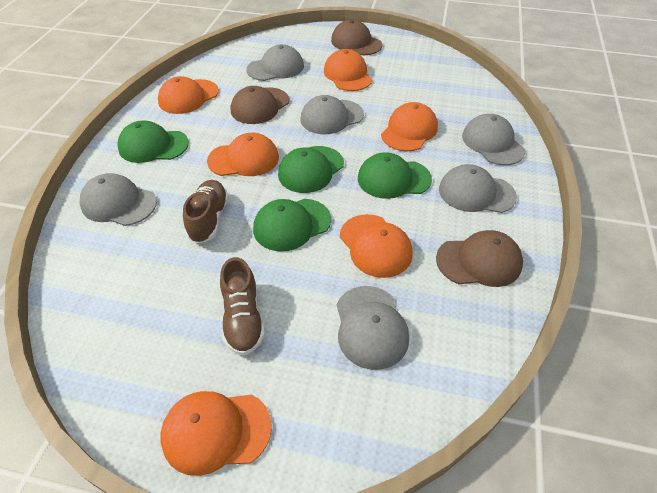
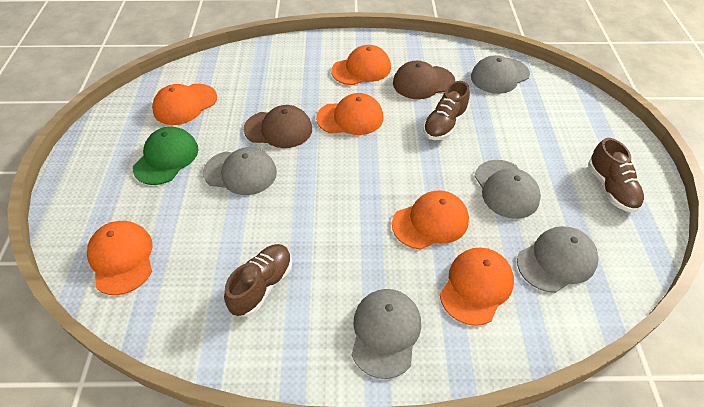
brown cap: [231,86,289,124] [331,20,382,55] [436,230,523,287] = 3 -> [244,105,312,148] [393,61,455,99] = 2
brown shoe: [183,180,229,244] [220,257,265,356] = 2 -> [224,244,292,317] [423,81,470,140] [588,138,644,213] = 3
green cap: [117,121,189,163] [253,199,331,252] [278,146,344,193] [358,152,432,199] = 4 -> [133,127,198,185] = 1
grey cap: [80,173,157,226] [246,44,304,81] [301,95,364,134] [337,286,409,370] [439,164,517,213] [462,114,525,165] = 6 -> [203,147,277,195] [352,289,421,379] [471,55,530,94] [474,160,541,219] [517,226,598,293] = 5

